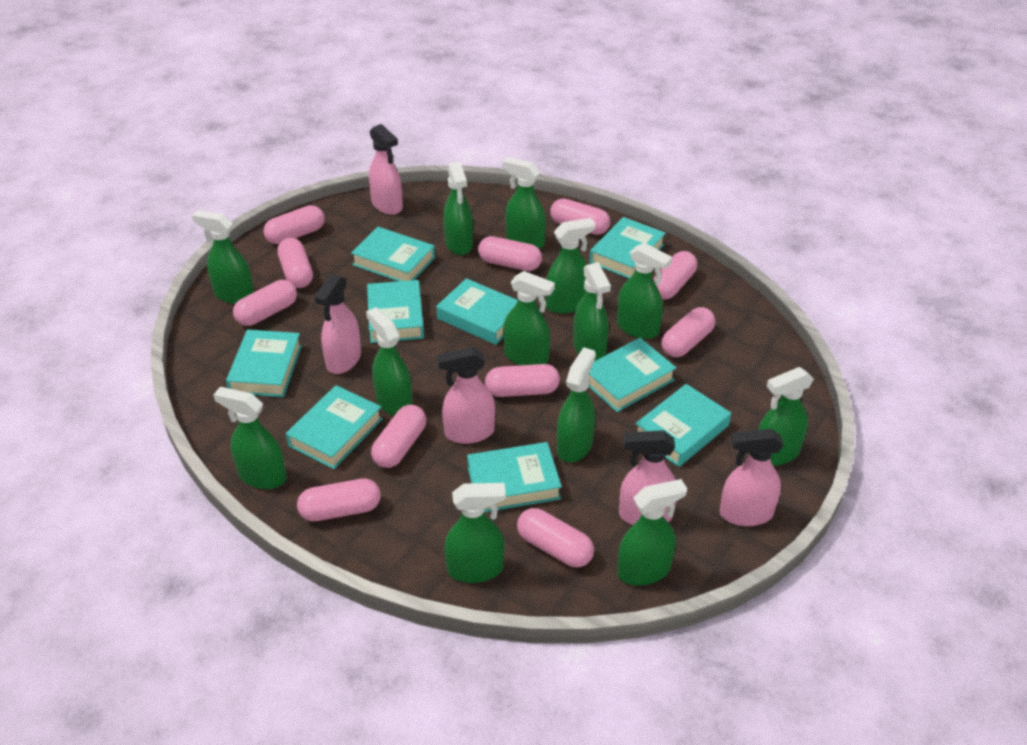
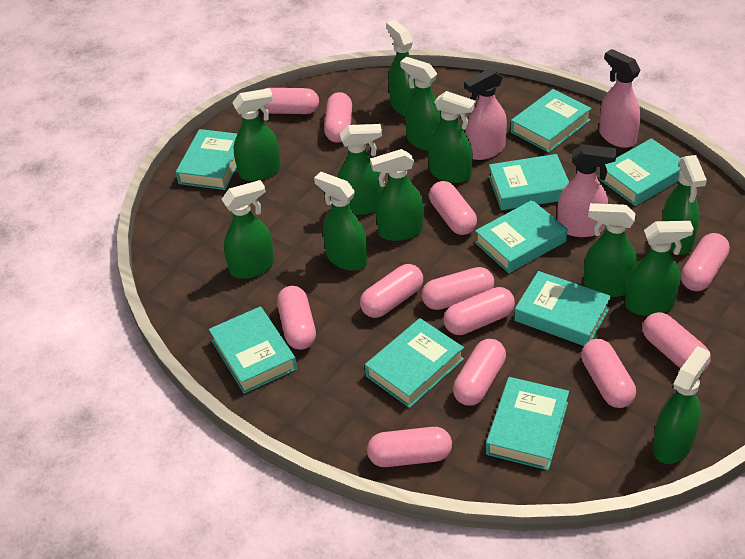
green spray bottle: [192,210,254,304] [213,387,287,489] [366,307,413,416] [443,161,473,255] [444,483,506,583] [503,157,546,249] [503,271,555,365] [546,218,595,314] [557,347,596,462] [573,262,611,361] [617,243,672,339] [617,479,687,585] [758,367,814,466] = 13 -> [222,180,274,279] [232,88,281,181] [314,172,368,271] [337,124,384,215] [370,149,424,241] [386,20,416,116] [400,57,442,151] [428,91,476,183] [583,203,638,297] [625,221,694,316] [652,346,711,464] [662,155,707,254] = 12
pink capsule: [233,280,297,326] [264,205,325,244] [277,238,313,288] [297,479,381,521] [371,405,426,468] [478,236,542,271] [485,364,560,397] [517,508,594,567] [550,199,610,235] [653,251,697,299] [661,307,715,357] = 11 -> [261,88,319,114] [277,286,316,350] [324,92,352,143] [360,264,423,318] [367,427,452,467] [422,267,494,310] [429,181,477,235] [444,287,515,335] [453,339,506,406] [581,339,636,408] [643,312,711,371] [681,233,730,291] = 12
pink spray bottle: [314,274,361,374] [369,124,403,215] [437,347,495,444] [619,430,677,525] [720,429,784,526] = 5 -> [464,68,507,160] [557,144,616,237] [599,49,641,148] = 3

